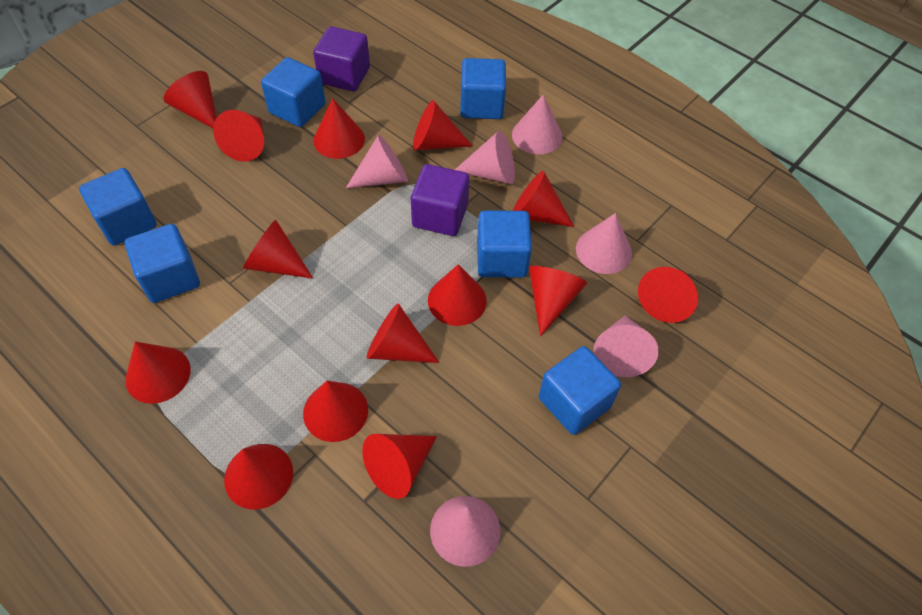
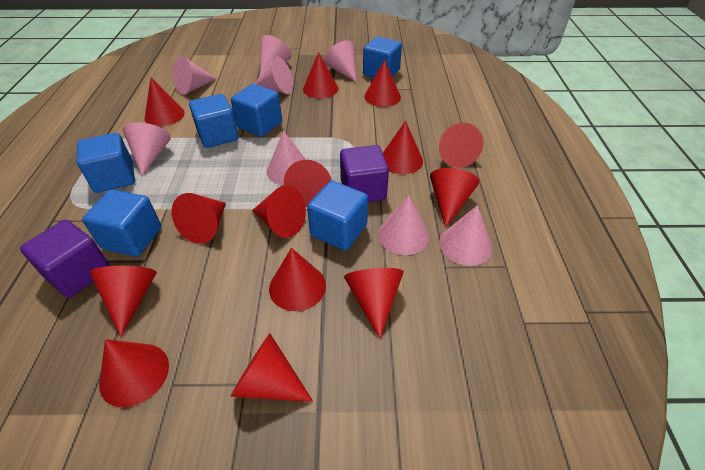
pink cone: [346,135,408,188] [430,496,501,567] [455,131,515,184] [512,94,562,154] [576,213,632,274] [593,316,659,377] = 6 -> [123,122,171,176] [173,56,216,95] [255,57,293,94] [260,35,292,76] [267,130,306,185] [324,40,357,82] [378,195,429,255] [439,205,493,266] = 8

